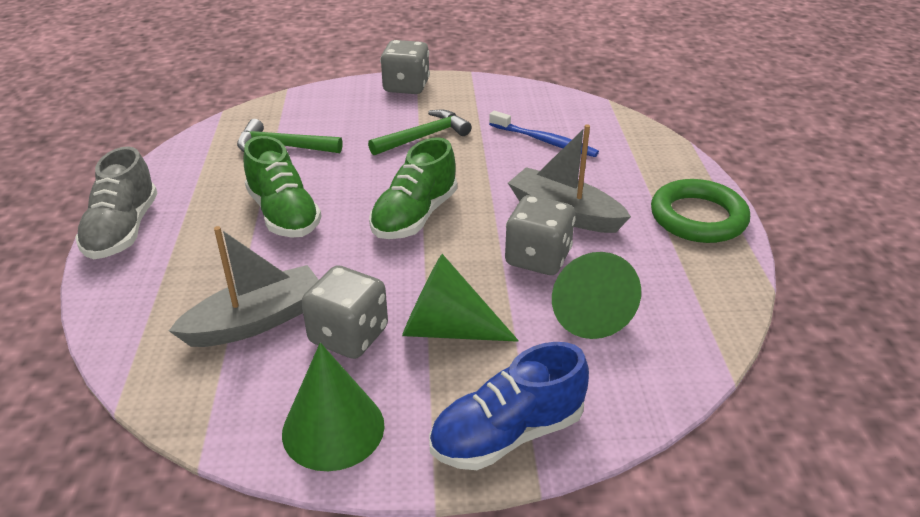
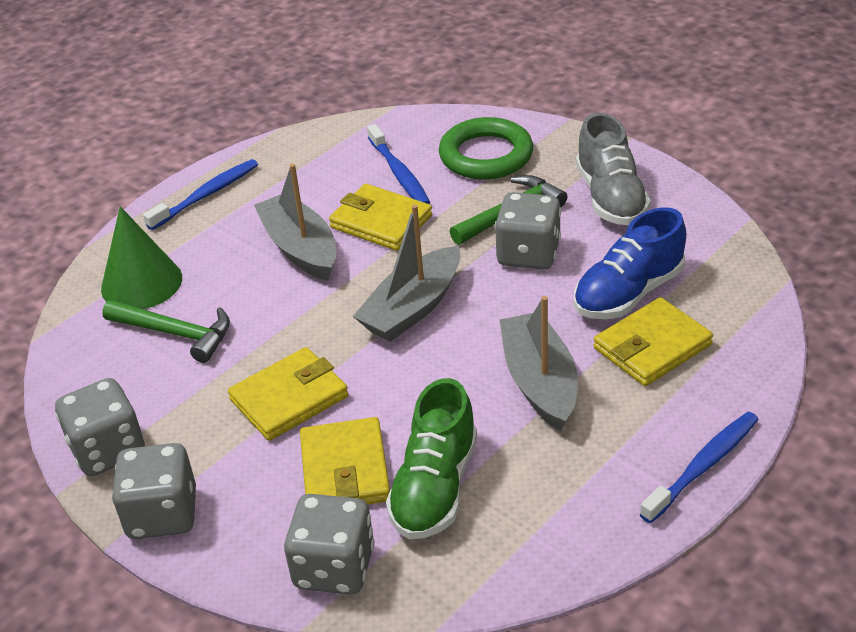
blue toothbrush: [489,111,599,157] = 1 -> [143,159,258,230] [367,124,430,204] [639,412,759,523] = 3
green cone: [282,343,385,471] [402,254,519,342] [552,252,641,339] = 3 -> [101,206,182,309] = 1
green shoe: [244,136,322,238] [369,137,457,239] = 2 -> [386,378,477,539] = 1
grey boat: [169,226,319,347] [508,124,631,233] = 2 -> [254,164,336,281] [353,204,460,342] [500,296,578,431] = 3
grey dice: [301,266,388,359] [380,40,430,94] [505,195,575,275] = 3 -> [55,378,145,476] [112,443,196,539] [284,494,375,594] [495,192,561,269] = 4
yellow wallet: none = 0 -> [228,347,348,441] [300,417,390,505] [329,184,432,251] [594,297,713,386] = 4

